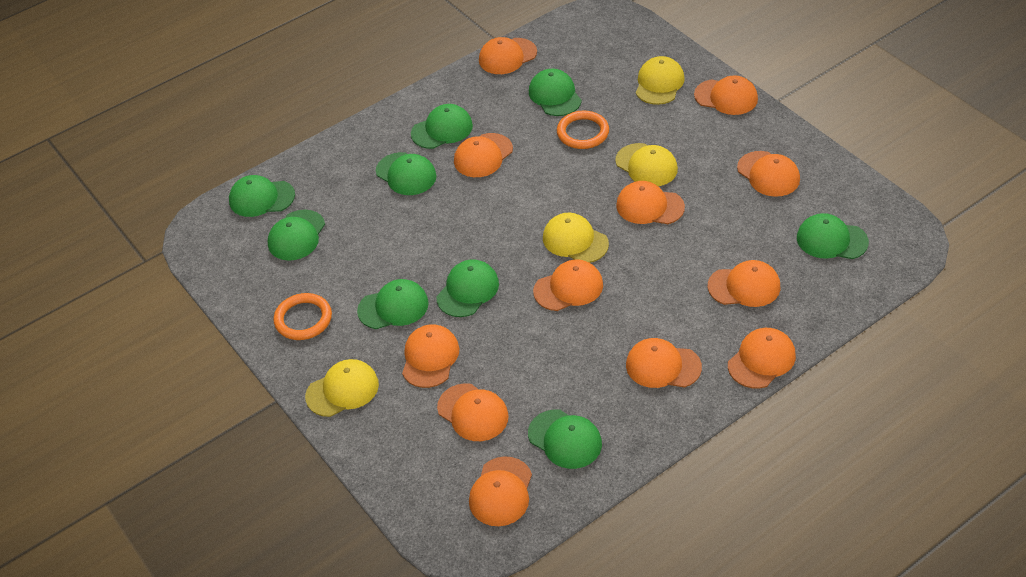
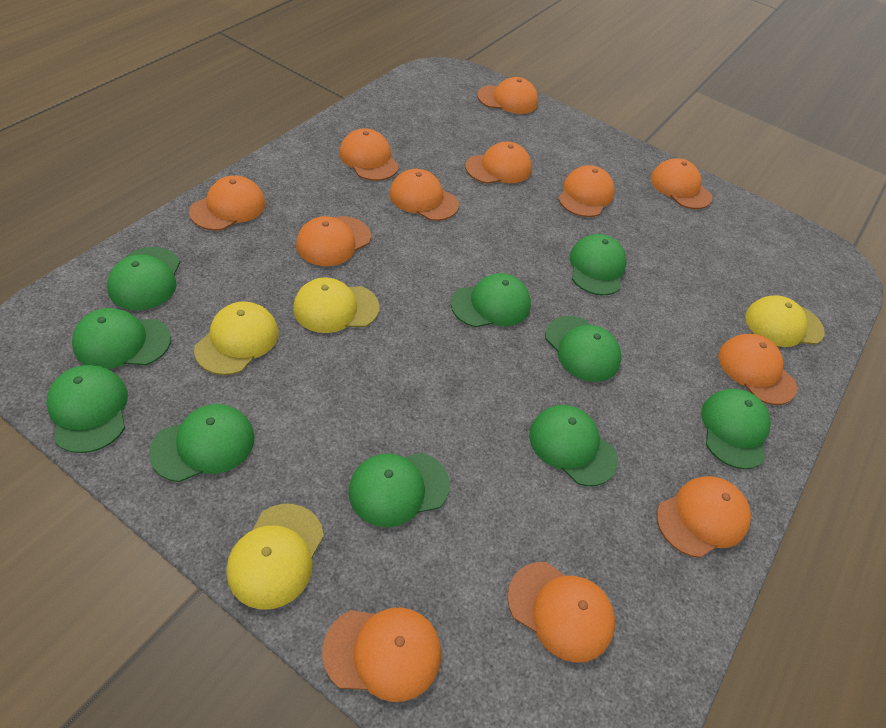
green cap: [229,175,295,217] [268,210,325,261] [357,279,429,329] [376,152,437,195] [411,104,473,149] [437,259,499,317] [528,410,602,469] [529,69,582,116] [797,213,869,259] = 9 -> [46,365,128,453] [72,308,171,369] [107,247,180,310] [149,404,255,482] [348,453,450,527] [451,273,531,328] [529,405,618,486] [545,316,622,382] [570,234,627,296] [701,389,771,469] = 10
orange ring: [273,293,332,340] [557,111,609,149] = 2 -> none = 0

